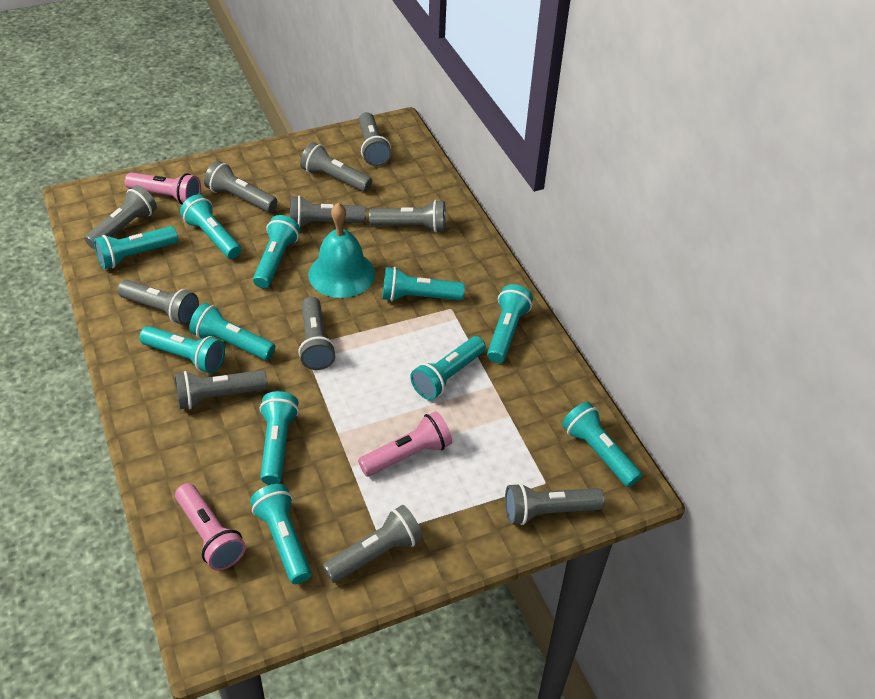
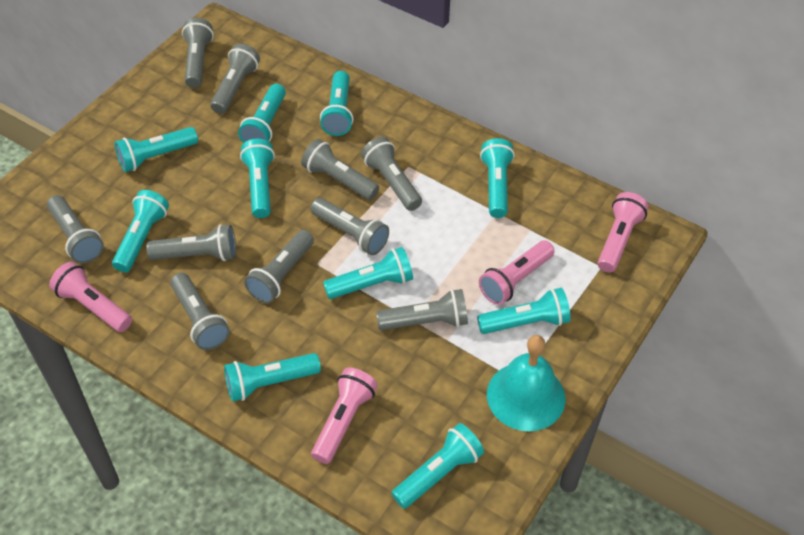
grey flashlight: [84,185,157,249] [117,280,199,325] [175,370,268,409] [204,161,277,212] [290,196,366,228] [298,297,336,370] [300,142,372,192] [323,505,423,583] [359,112,391,166] [369,200,446,233] [505,483,605,525] = 11 -> [47,195,104,264] [146,224,236,261] [170,273,230,350] [182,18,214,88] [211,44,260,114] [244,230,314,303] [301,139,379,200] [310,198,389,255] [361,137,422,211] [376,289,468,330] = 10
pink flashlight: [125,172,201,205] [175,483,246,570] [358,411,452,476] = 3 -> [49,262,132,332] [311,367,378,464] [479,240,555,305] [598,192,649,272] = 4
turquoise flashlight: [94,226,178,269] [139,326,225,373] [180,195,241,259] [189,303,275,360] [250,484,311,584] [253,215,300,288] [260,391,299,485] [382,267,465,302] [410,336,486,400] [487,284,533,363] [562,402,642,487] = 11 -> [112,190,169,272] [115,127,198,172] [224,353,321,402] [238,84,286,143] [240,139,275,218] [320,71,353,136] [323,247,413,299] [391,423,484,509] [477,288,571,334] [480,138,515,218] = 10

